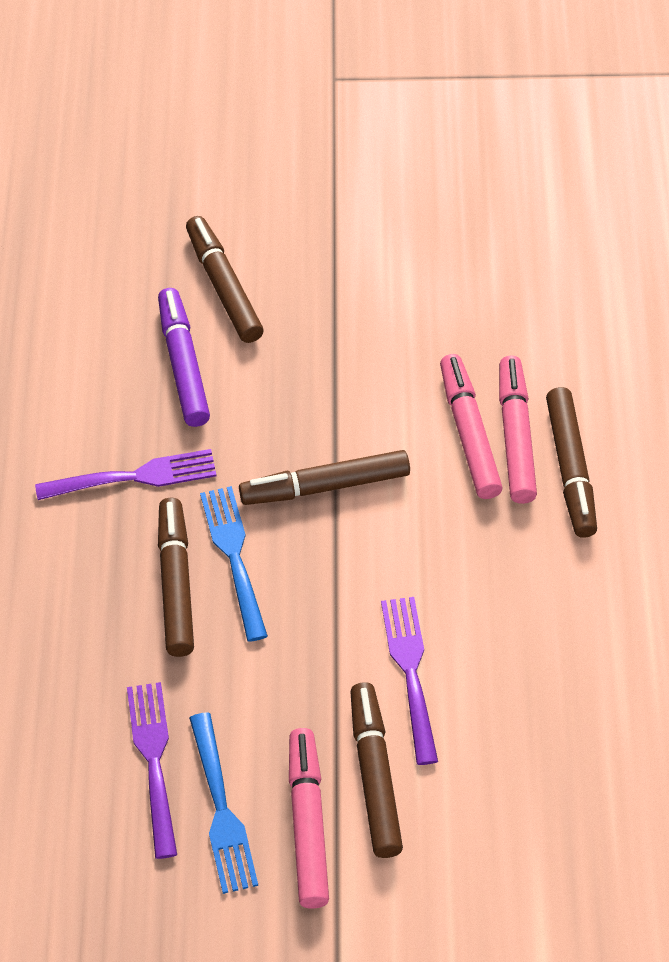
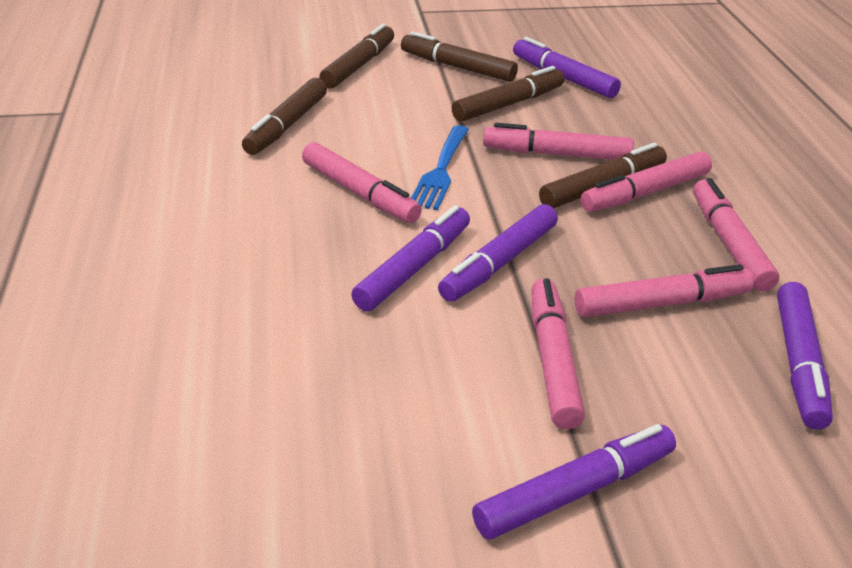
blue fork: [189,712,258,894] [200,486,268,642] = 2 -> [411,125,469,210] = 1
pink marker: [289,728,329,909] [440,354,503,499] [499,355,537,504] = 3 -> [302,142,422,223] [483,123,634,160] [531,279,585,429] [575,264,754,317] [581,151,712,212] [693,178,779,292] = 6
purple fork: [35,449,217,500] [127,682,177,859] [381,597,438,765] = 3 -> none = 0
purple marker: [158,288,210,427] = 1 -> [351,205,470,311] [438,204,558,302] [472,424,676,540] [513,37,621,98] [777,282,833,430] = 5

